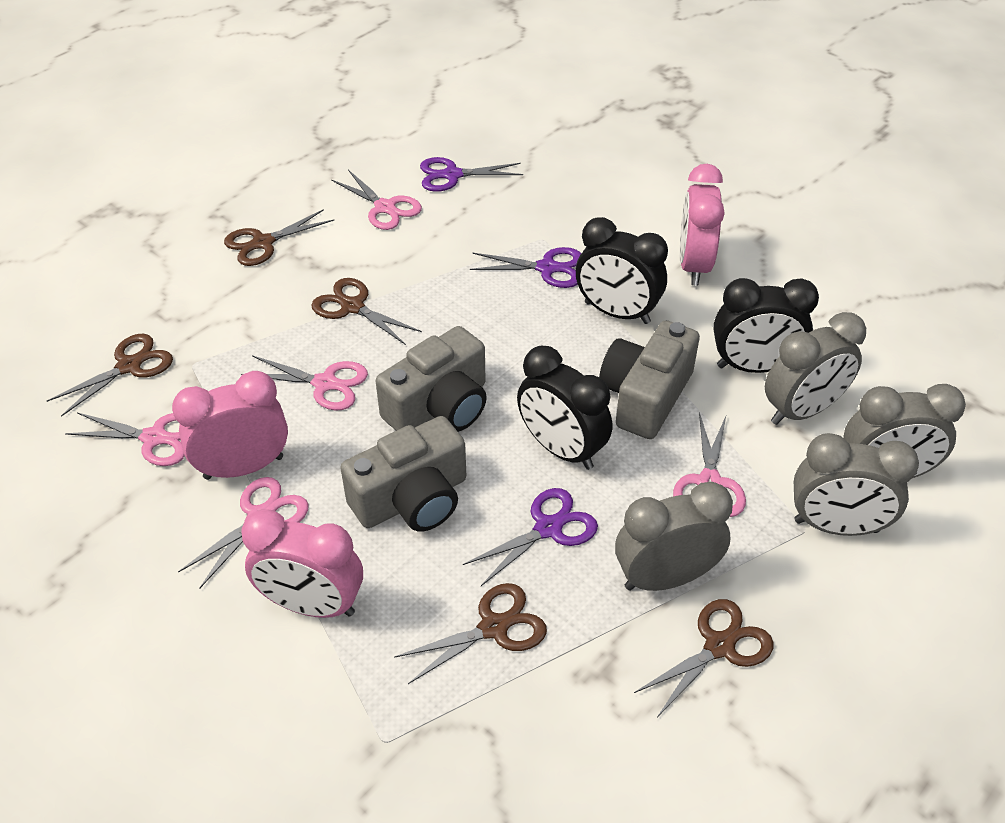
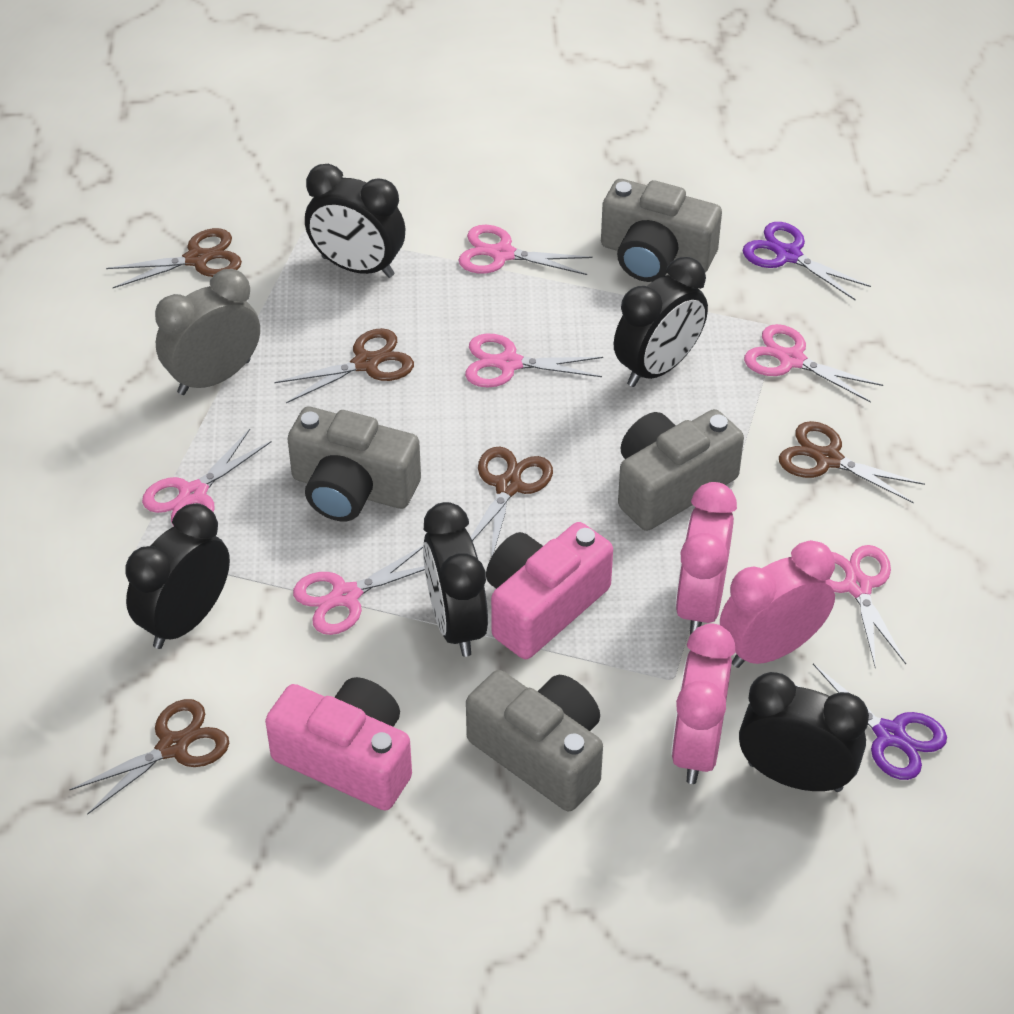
black clock: [517,346,612,470] [576,217,668,324] [713,278,819,373] = 3 -> [125,504,230,649] [305,164,405,278] [423,502,488,657] [614,257,708,387] [739,672,869,792] = 5
grey camera: [340,416,466,532] [376,326,487,432] [599,320,700,439] = 3 -> [288,406,421,521] [466,670,603,811] [601,179,722,282] [618,409,744,531] = 4
grey clock: [615,482,733,591] [765,312,866,425] [794,433,919,536] [843,384,966,478] = 4 -> [155,269,260,395] = 1
pink camera: none = 0 -> [265,677,412,811] [486,522,613,659] = 2
pink scissors: [65,413,185,466] [178,477,309,589] [241,355,368,411] [331,170,422,230] [673,412,746,517] = 5 -> [142,429,272,526] [293,546,425,635] [458,225,593,275] [465,334,603,387] [744,324,883,403] [829,545,906,668] = 6
purple scissors: [420,157,523,192] [463,488,598,586] [470,247,581,288] = 3 -> [743,222,871,301] [795,664,947,780] = 2

